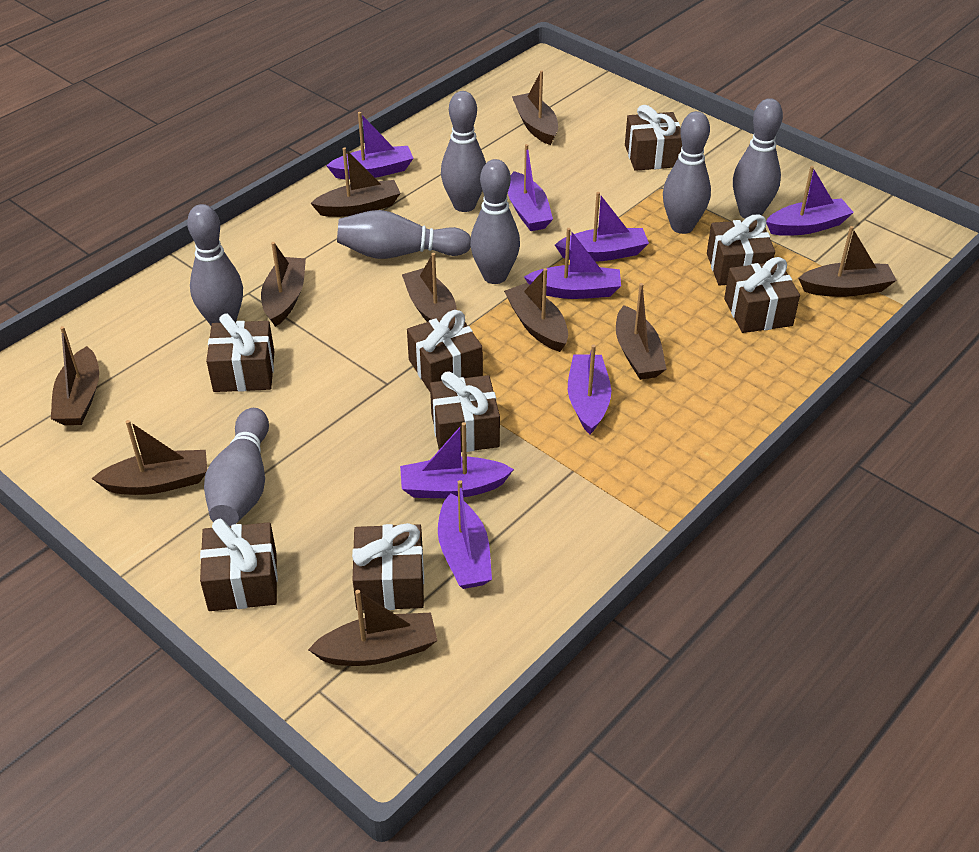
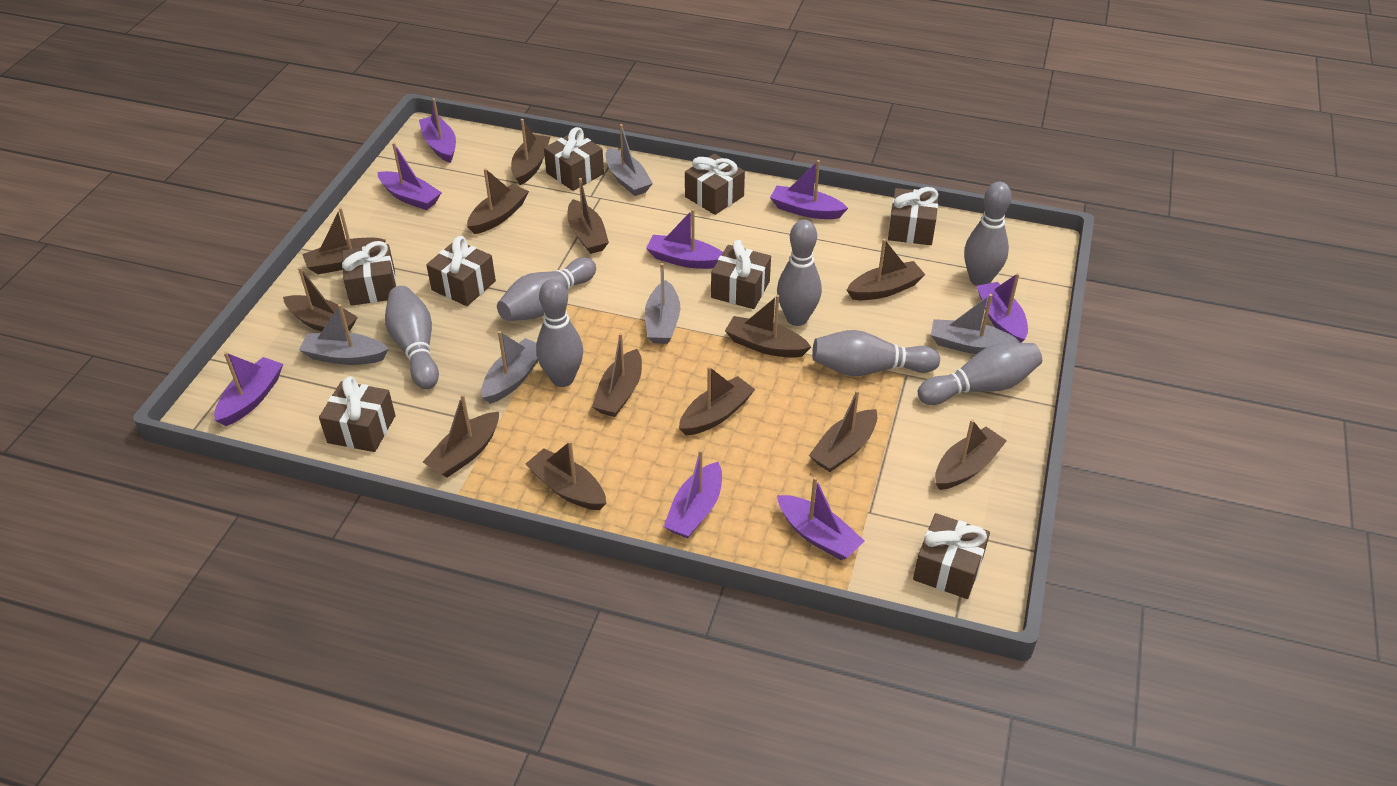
brown boat: [51,326,99,425] [91,420,207,495] [261,242,306,327] [308,590,438,666] [311,147,401,217] [402,253,457,322] [504,268,568,352] [512,70,558,145] [616,283,666,380] [798,226,897,297] = 10 -> [283,267,358,333] [302,208,386,274] [423,394,499,478] [467,168,529,234] [511,119,550,185] [526,441,606,510] [567,178,609,254] [592,333,642,417] [679,366,755,436] [725,295,811,358] [809,390,877,472] [847,239,925,300] [935,419,1007,490] = 13
grey boat: none = 0 -> [299,304,389,365] [481,331,538,404] [606,124,653,196] [645,263,680,344] [931,294,1020,354] = 5

